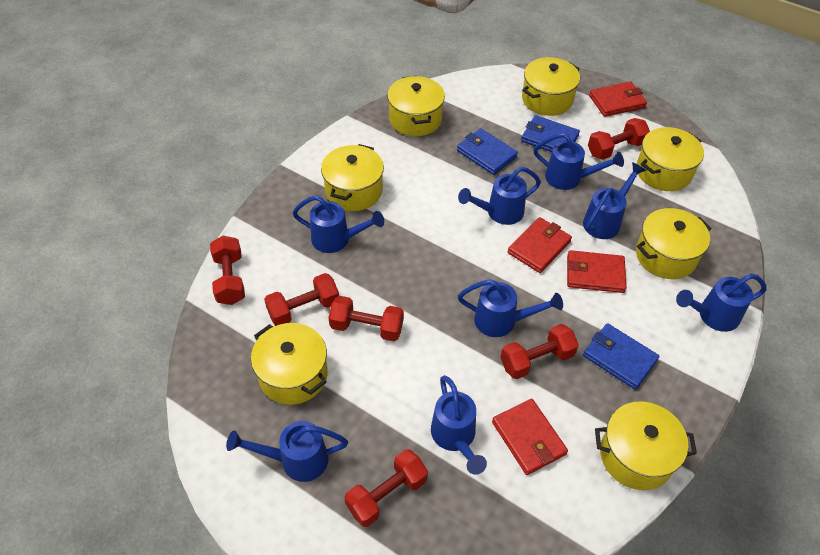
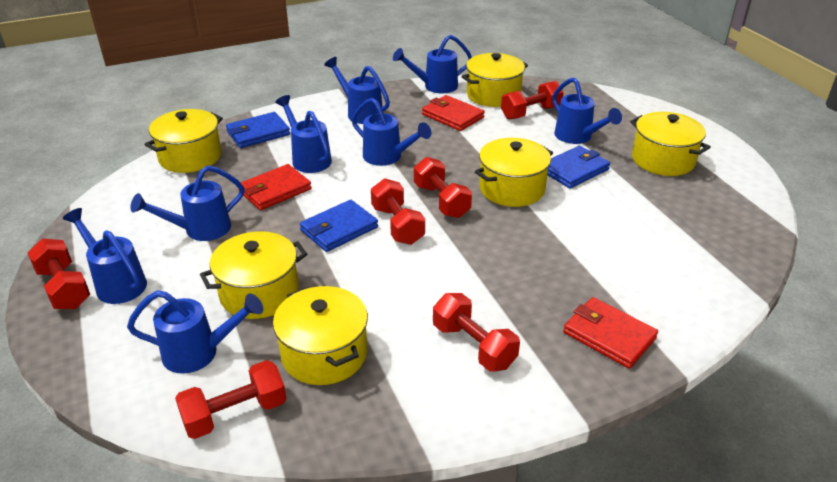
red wallet: [492,399,568,475] [508,217,572,273] [567,250,626,293] [589,81,647,117] = 4 -> [238,164,312,210] [422,95,485,131] [563,297,658,369] = 3
yellow pot: [251,323,328,405] [321,144,384,211] [387,76,445,136] [522,57,580,116] [595,401,697,490] [636,127,704,191] [636,208,712,279] = 7 -> [144,109,223,173] [200,231,307,319] [273,286,368,385] [461,53,528,107] [475,138,553,207] [630,112,711,176] = 6

